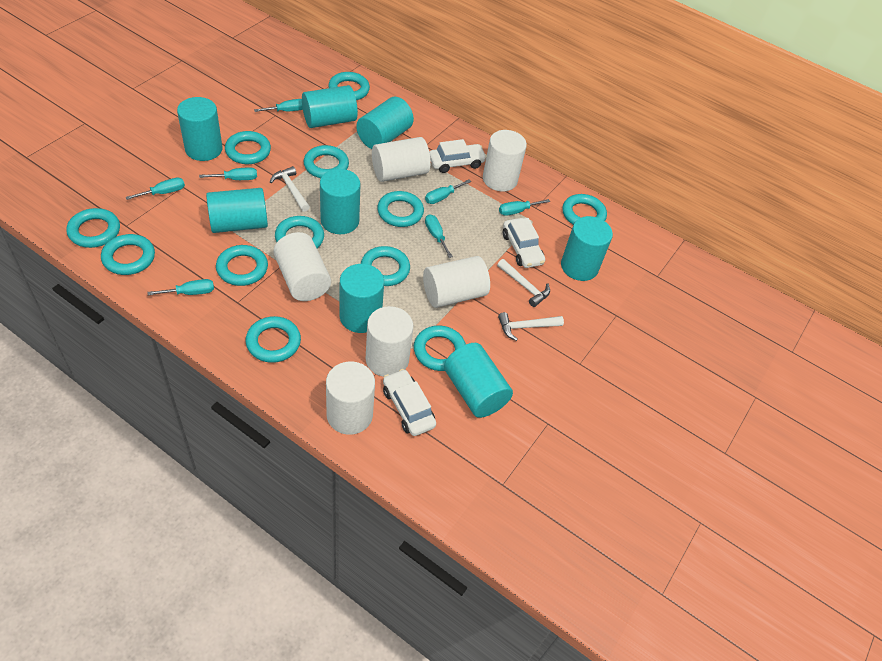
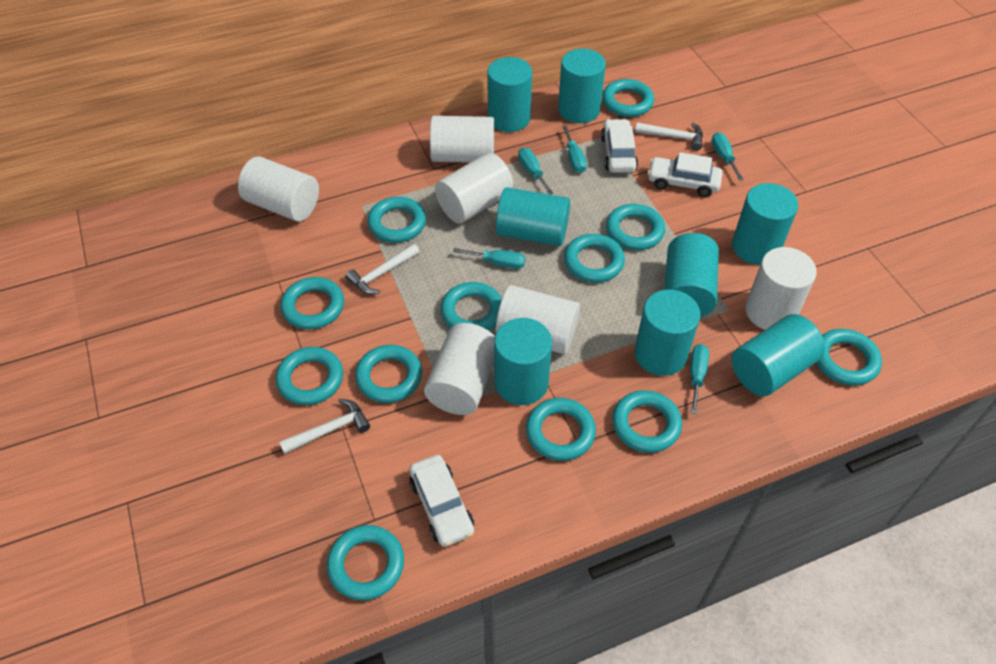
turquoise screwdriver: [126,177,185,200] [148,279,214,295] [199,167,257,180] [254,99,303,112] [425,180,471,204] [425,214,453,258] [499,199,550,216] = 7 -> [453,248,526,269] [518,148,553,195] [562,125,587,173] [690,344,709,414] [711,132,744,181] = 5

